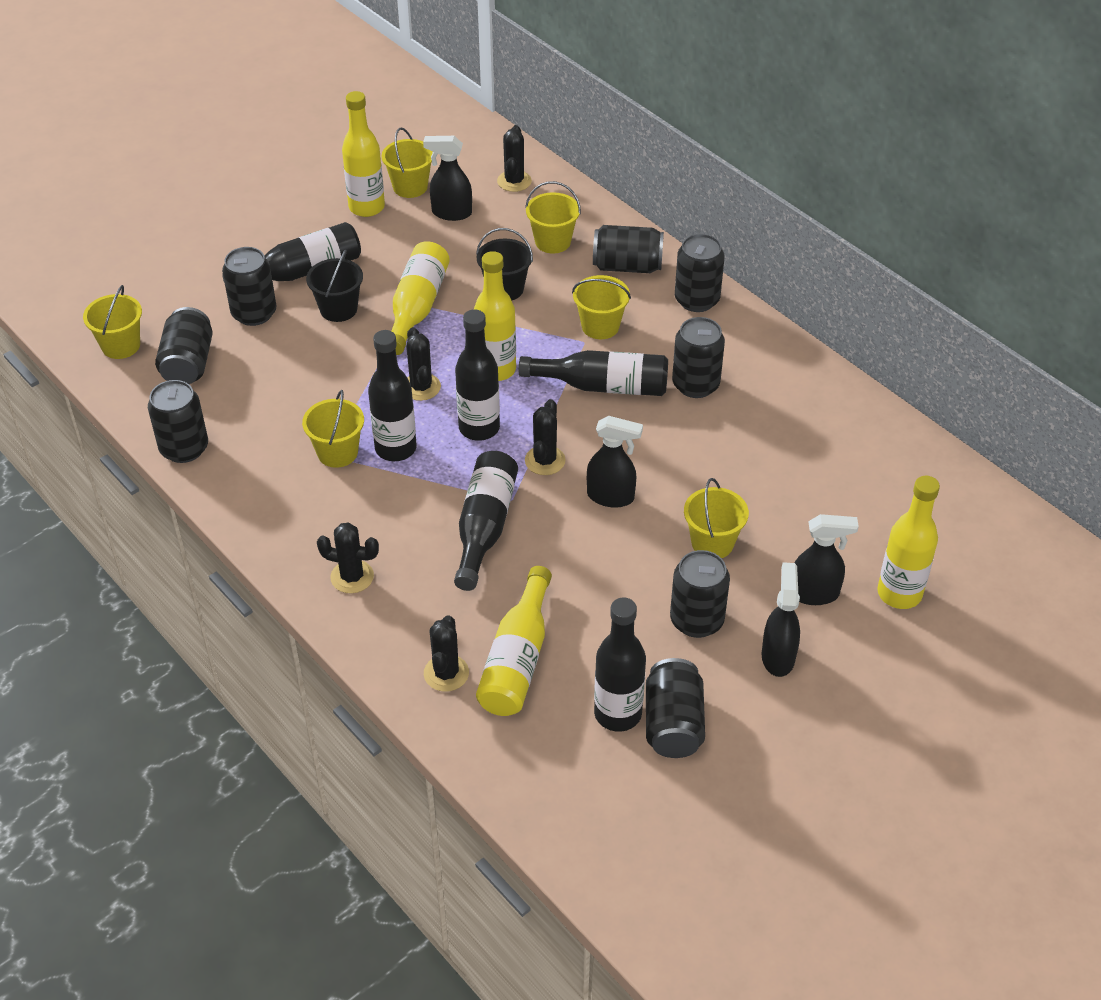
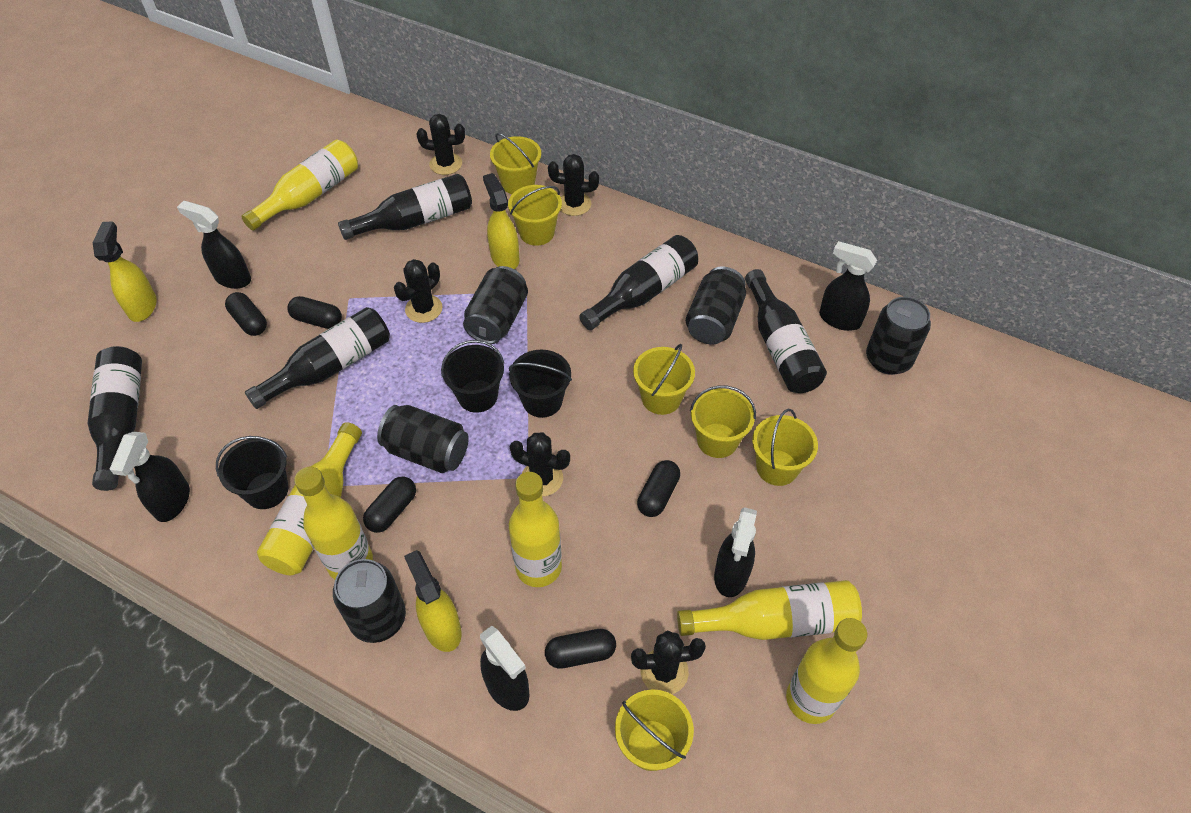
black bottle: [222,222,361,281] [368,330,417,461] [454,451,518,591] [455,309,500,441] [519,350,668,396] [594,598,646,732] = 6 -> [87,346,142,491] [245,307,390,409] [338,174,472,240] [579,235,698,330] [745,269,827,393] = 5
black bucket: [306,250,363,322] [476,228,533,300] = 2 -> [216,436,288,509] [441,340,504,413] [509,350,572,418] = 3
black can: [148,380,208,463] [155,307,213,384] [222,247,277,326] [593,225,664,273] [646,658,705,758] [670,550,730,638] [672,317,725,398] [675,234,724,312] = 8 -> [333,559,406,643] [377,405,469,473] [463,266,528,344] [686,266,746,344] [866,296,931,375] = 5
black capsule: none = 0 -> [225,292,267,336] [287,296,342,329] [363,477,416,533] [545,629,616,669] [637,460,680,517] = 5
black spray bottle: [423,136,472,221] [587,416,643,508] [761,562,800,677] [794,514,859,605] = 4 -> [110,432,190,522] [177,201,251,289] [480,626,530,711] [714,507,757,597] [819,241,877,331] = 5
yellow bottle: [342,91,385,217] [391,241,450,355] [474,251,516,381] [476,566,552,716] [877,476,940,609] = 5 -> [241,140,358,231] [257,422,362,575] [294,467,373,579] [509,472,562,587] [677,580,862,640] [786,618,867,724] = 6
yellow spray bottle: none = 0 -> [93,221,157,322] [404,550,462,652] [483,173,519,269] = 3

